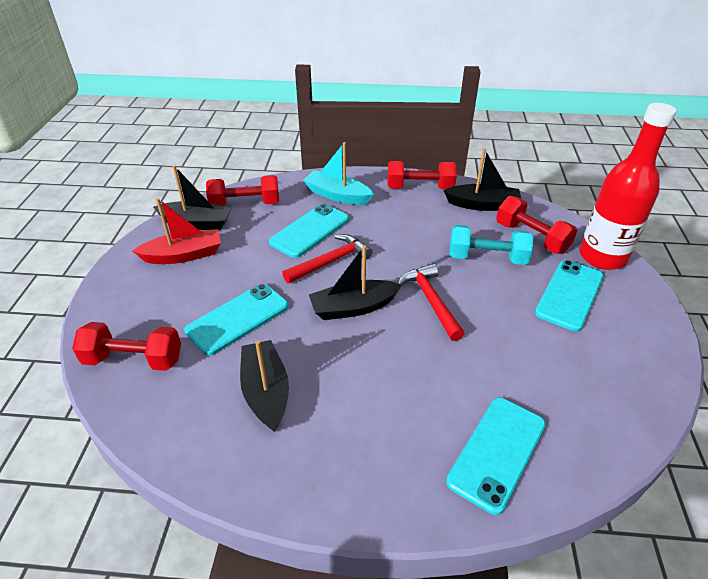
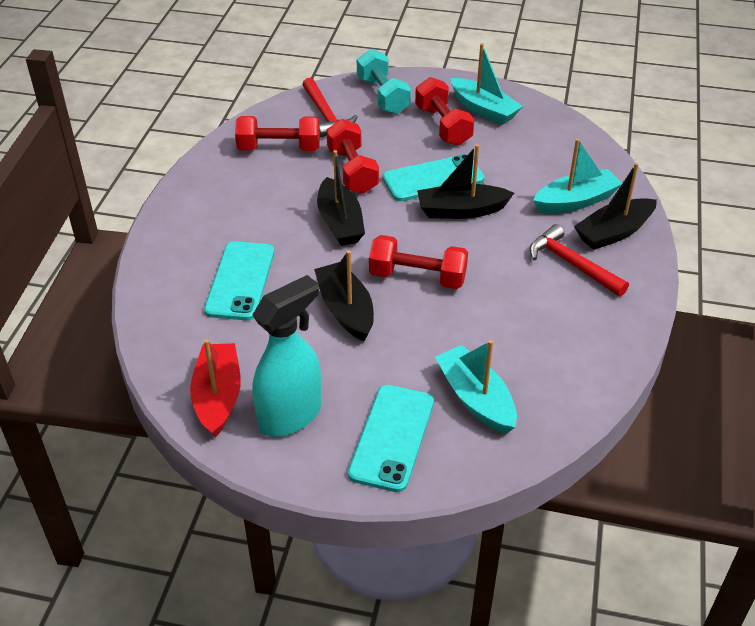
red bottle: [580,103,676,270] = 1 -> none = 0
turquoise boat: [303,142,374,205] = 1 -> [435,340,517,434] [451,43,523,125] [533,138,622,213] = 3
turquoise phone: [184,284,288,356] [269,204,349,258] [446,397,546,515] [535,260,604,331] = 4 -> [204,241,274,320] [348,385,434,492] [383,154,485,201] = 3
turquoise spray bottle: none = 0 -> [252,275,321,437] = 1

